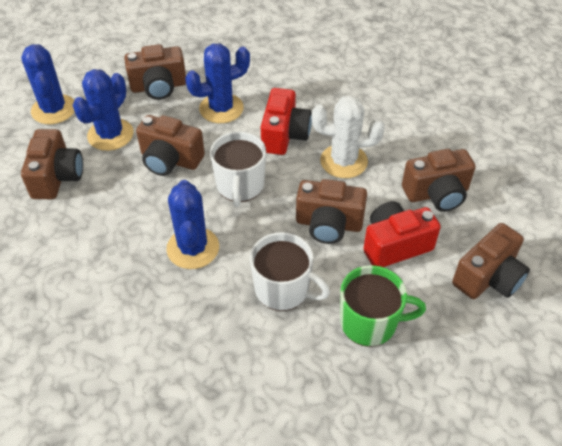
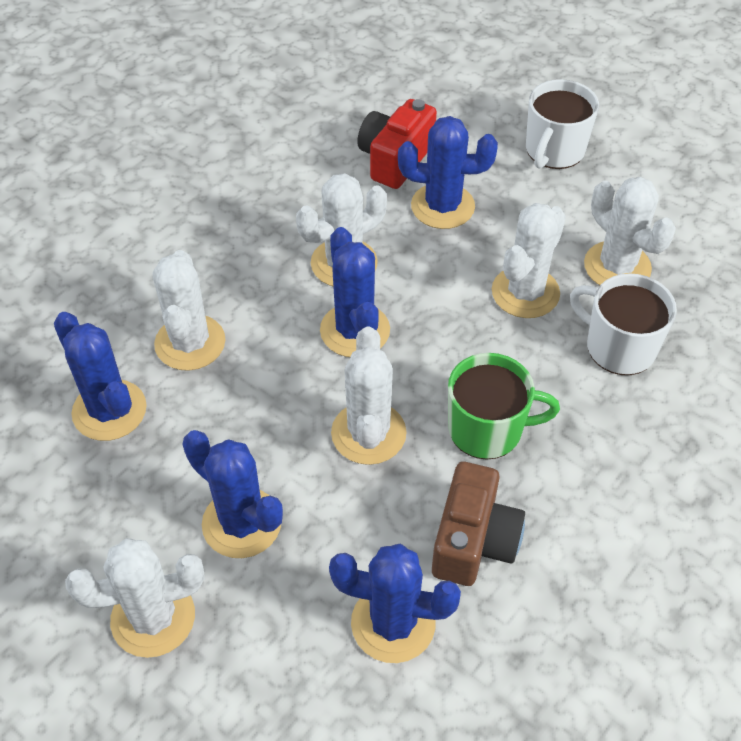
blue cactus: [21,44,75,124] [73,69,134,151] [166,180,219,269] [185,43,250,123] = 4 -> [54,312,147,441] [182,430,283,558] [320,227,390,357] [329,544,461,663] [398,116,498,229] = 5
brown camera: [21,129,83,199] [124,44,186,100] [136,115,205,176] [296,179,367,244] [402,149,476,212] [452,223,530,299] = 6 -> [432,462,525,586] = 1
red camera: [261,88,312,155] [363,201,441,267] = 2 -> [357,99,437,189] = 1
white cactus: [312,95,385,178] = 1 -> [65,538,205,658] [152,250,226,371] [296,173,387,286] [331,327,407,465] [492,203,566,318] [584,177,676,285] = 6

